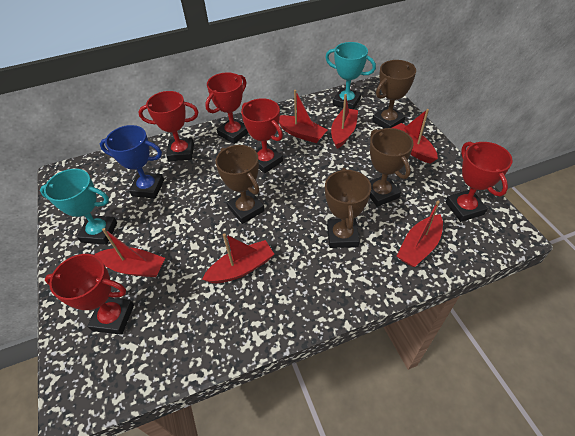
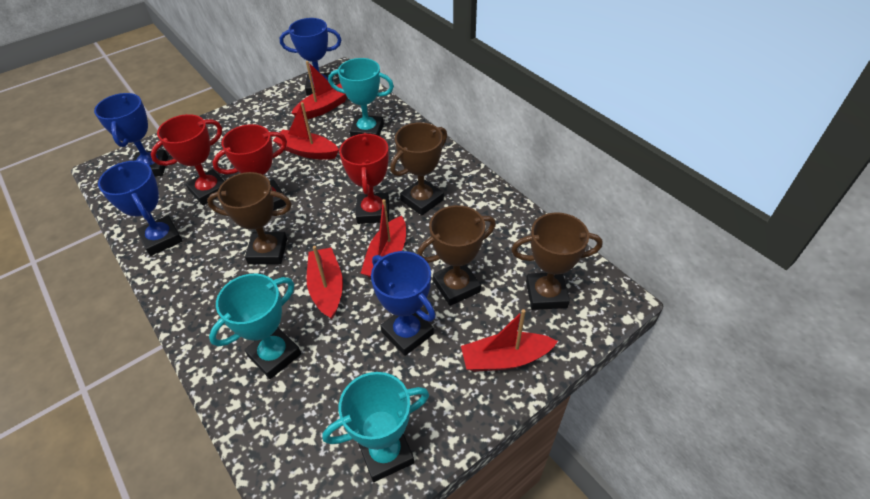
blue trophy: [100,125,164,198] = 1 -> [94,93,168,176] [98,161,182,256] [280,18,341,95] [371,251,435,356] = 4
red boat: [95,228,165,277] [202,233,274,283] [279,90,328,143] [331,94,358,149] [392,109,438,164] [397,201,443,267] = 6 -> [273,102,339,160] [292,61,347,119] [306,246,343,319] [361,199,406,278] [461,309,558,372] = 5
red trophy: [45,254,134,335] [138,91,198,161] [205,72,248,144] [241,98,283,173] [445,142,513,222] = 5 -> [151,114,224,205] [213,124,287,211] [339,133,389,224] = 3
turquoise trophy: [40,169,117,245] [325,42,376,109] = 2 -> [209,273,301,379] [322,372,429,482] [328,58,394,137] = 3

